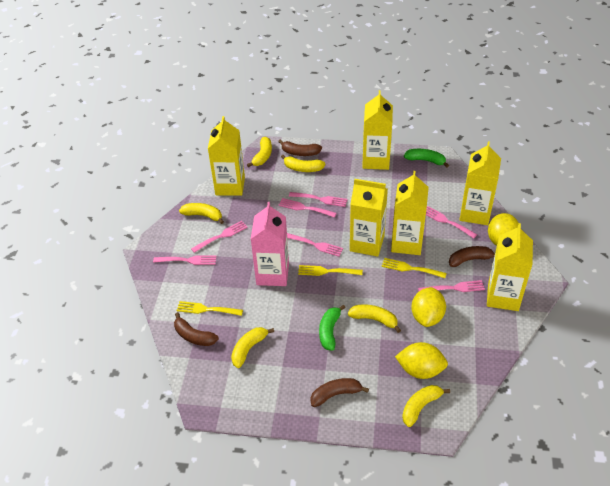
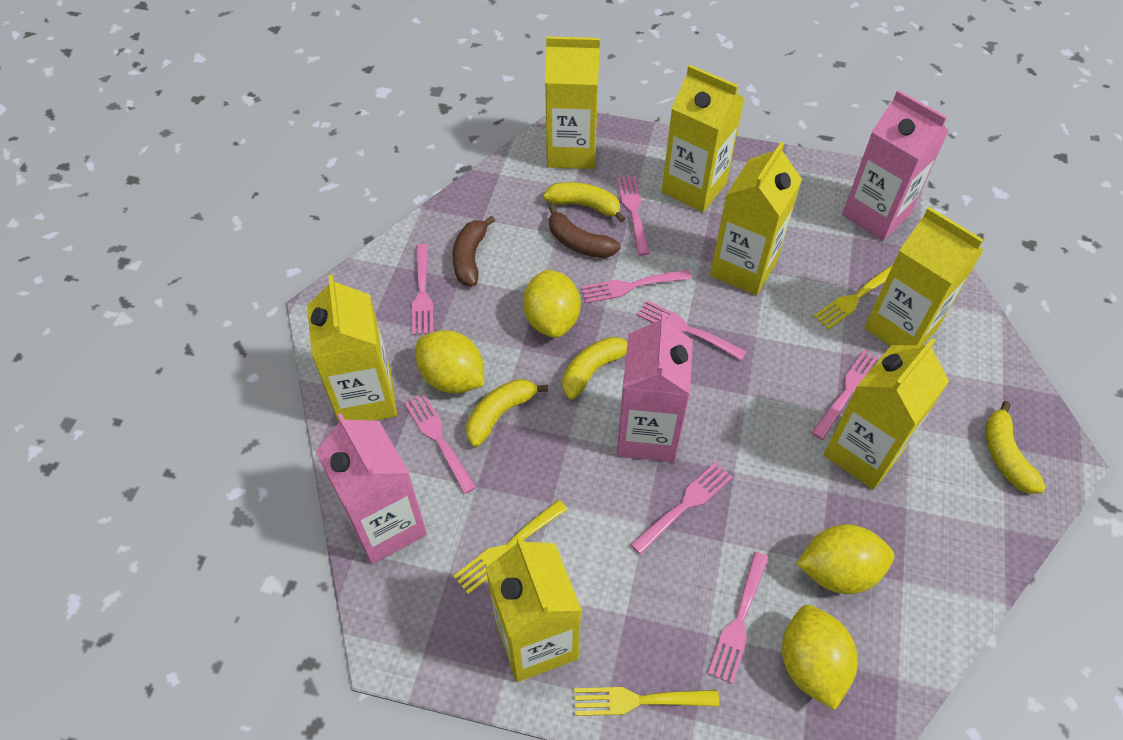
brown banana: [174,312,219,346] [278,140,322,156] [310,378,369,407] [449,246,495,267] = 4 -> [452,216,495,286] [549,205,621,258] = 2
green banana: [319,305,346,351] [404,149,449,168] = 2 -> none = 0
pink carton: [251,202,289,286] = 1 -> [316,413,427,564] [616,312,693,462] [842,90,949,241] = 3
pink fork: [153,255,217,265] [191,221,248,253] [278,198,337,218] [287,233,343,257] [289,192,348,207] [418,280,485,292] [426,206,477,238] = 7 -> [404,393,477,494] [412,244,433,335] [581,270,692,303] [617,175,650,256] [630,462,732,555] [637,300,747,361] [708,552,769,684] [811,350,878,440] = 8
yellow banana: [179,203,224,224] [231,327,274,368] [247,137,272,167] [281,155,325,172] [348,305,401,333] [402,385,450,427] = 6 -> [466,379,548,447] [543,182,626,222] [562,337,628,400] [985,401,1046,494] = 4
yellow carton: [208,116,245,196] [350,179,388,257] [362,90,393,170] [391,171,429,255] [459,141,501,225] [487,223,533,311] = 6 -> [307,275,397,422] [486,536,582,682] [545,36,600,169] [661,65,745,212] [710,142,802,295] [824,338,949,490] [864,207,984,346] = 7
yellow lemon: [395,342,448,379] [411,287,446,327] [488,213,519,246] = 3 -> [416,330,484,394] [523,269,581,338] [782,605,857,710] [796,524,894,594] = 4

